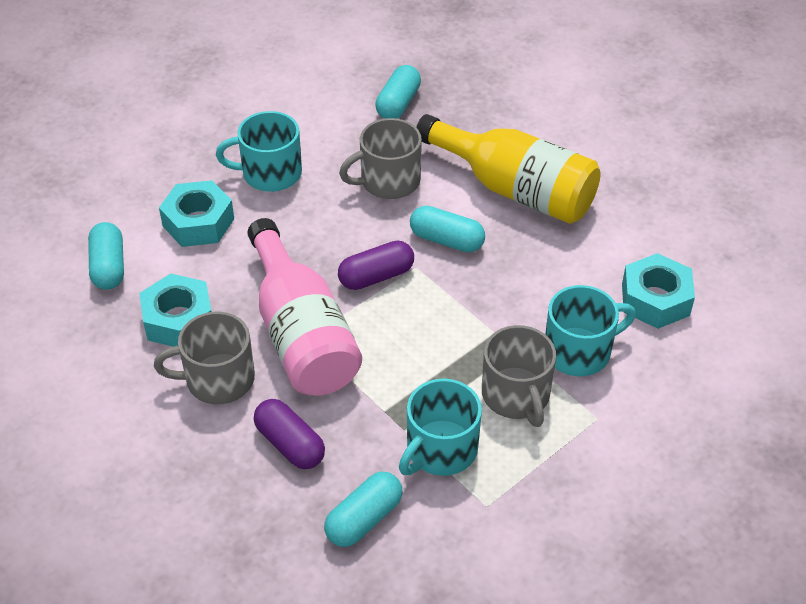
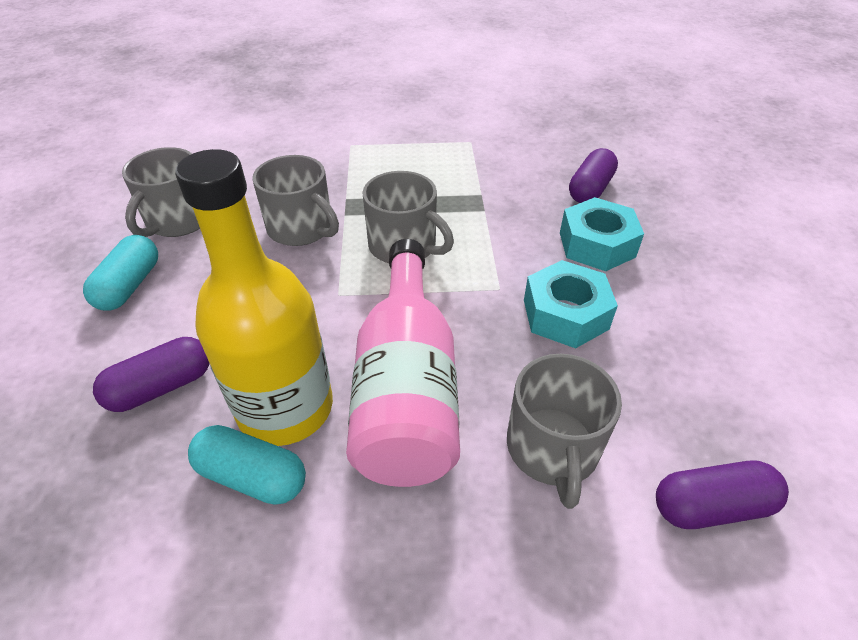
grey mug: [154,312,255,404] [339,118,422,199] [482,325,556,427] = 3 -> [122,147,200,237] [252,155,339,246] [362,171,454,263] [507,354,622,509] = 4
purple capsule: [254,399,325,469] [338,241,414,290] = 2 -> [93,337,210,412] [569,148,618,203] [656,461,789,529] = 3
turquoise capsule: [88,222,124,290] [324,472,402,547] [375,65,421,119] [410,206,485,252] = 4 -> [83,235,158,310] [188,425,306,504] = 2
turquoise mug: [216,111,302,192] [399,379,482,476] [545,285,636,376] = 3 -> none = 0
turquoise nut: [139,274,211,347] [159,180,234,247] [622,253,695,329] = 3 -> [524,260,618,348] [560,197,644,271] = 2

